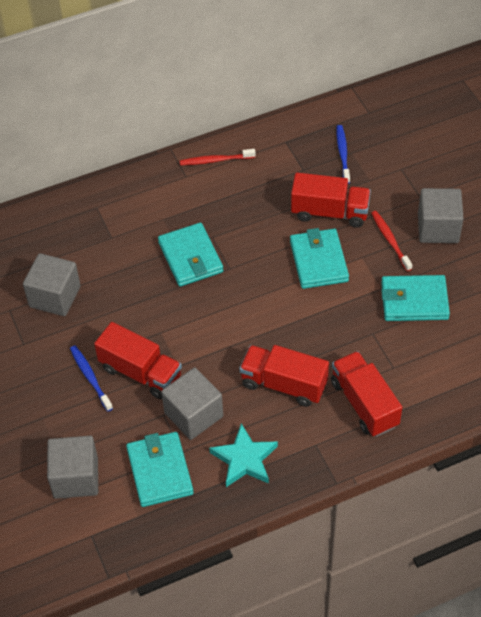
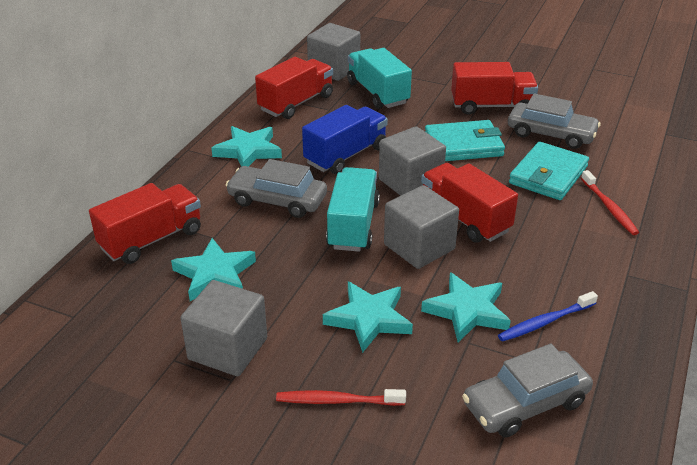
blue toothbrush: [70,345,113,411] [337,125,350,184] = 2 -> [498,291,598,342] = 1
blue truck: none = 0 -> [302,105,388,174] = 1
grey car: none = 0 -> [226,159,327,218] [462,344,593,437] [508,93,601,149] = 3
turquoise star: [209,423,278,487] = 1 -> [171,238,256,301] [211,126,282,167] [323,281,413,353] [421,272,511,342] = 4
turquoise truck: none = 0 -> [326,167,380,252] [347,48,412,109] = 2
turquoise wallet: [126,432,194,507] [158,223,223,286] [290,228,349,289] [381,275,450,321] = 4 -> [425,120,505,161] [509,142,589,200] = 2

